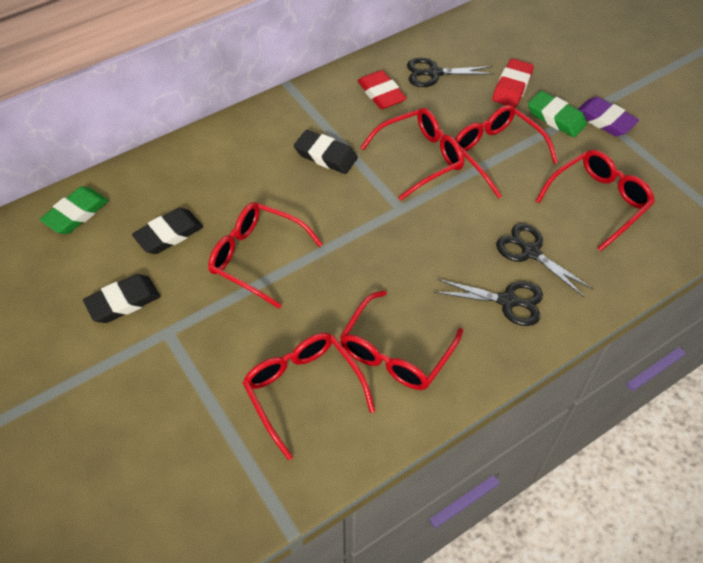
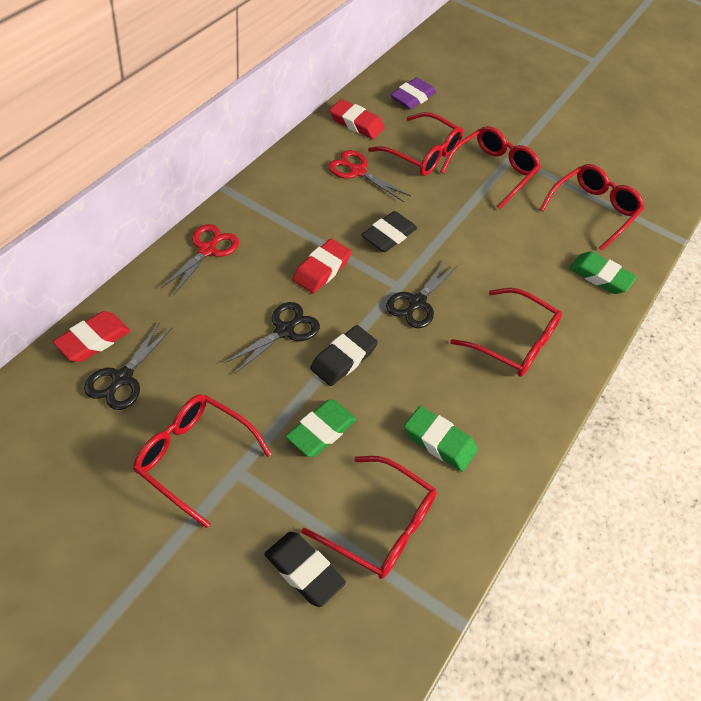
green eraser: [40,187,109,234] [528,91,587,137] = 2 -> [285,399,357,457] [404,406,478,472] [569,251,637,294] = 3
red eraser: [358,70,407,109] [492,59,534,107] = 2 -> [52,311,131,362] [292,238,352,293] [329,99,385,139] = 3
red scissors: none = 0 -> [161,224,239,296] [328,150,411,202] = 2

